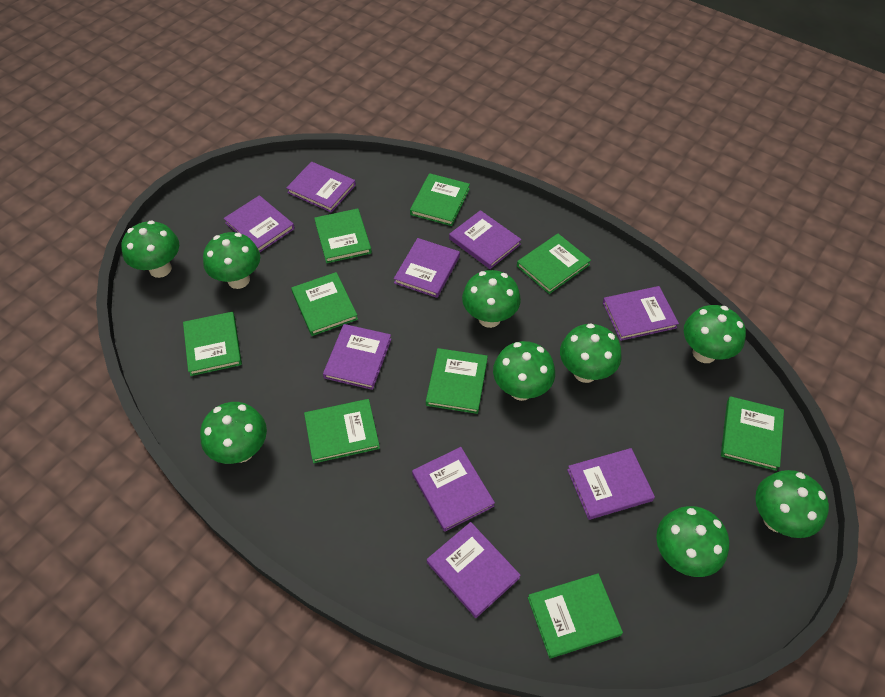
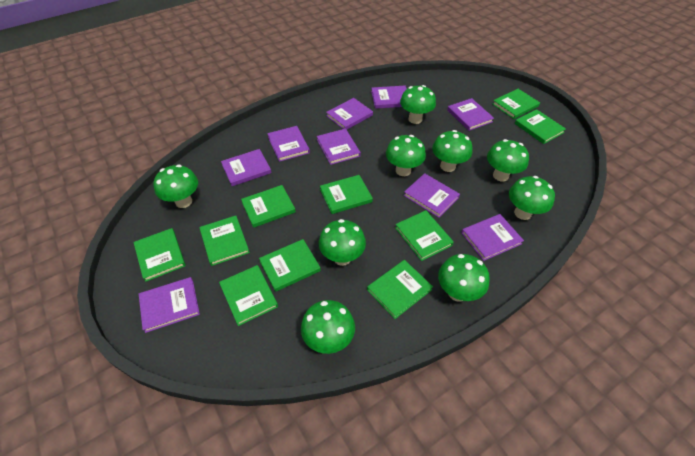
green book: [183,312,242,376] [291,272,358,336] [304,399,380,463] [314,208,372,263] [410,173,470,226] [426,348,488,414] [517,234,591,294] [528,573,623,658] [721,396,784,471] = 9 -> [133,228,186,282] [200,216,250,266] [219,265,278,326] [241,185,296,228] [259,239,321,292] [320,175,373,214] [367,260,433,319] [395,210,454,261] [493,89,540,119] [515,109,566,144] = 10

